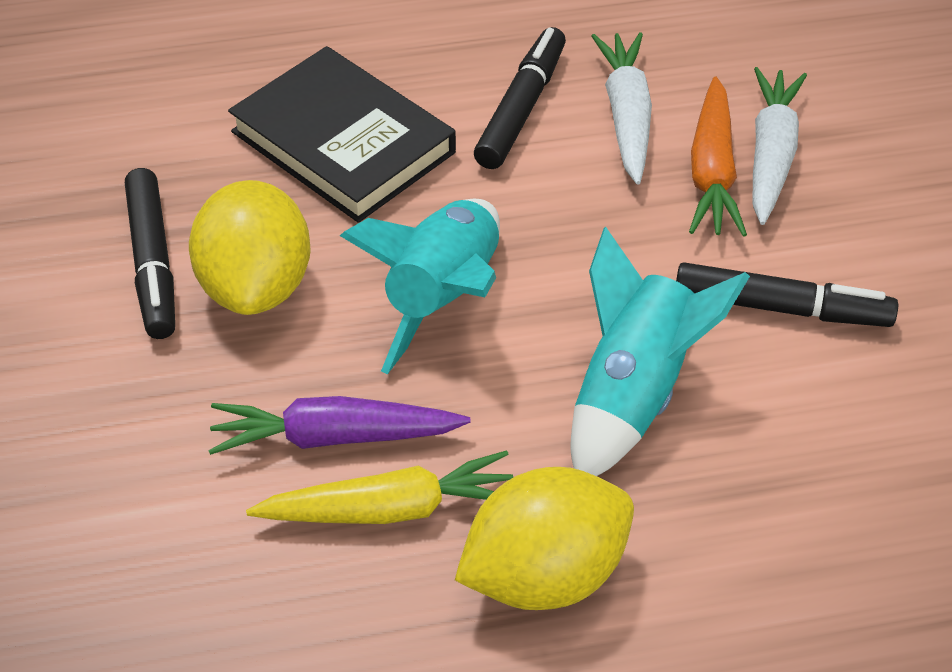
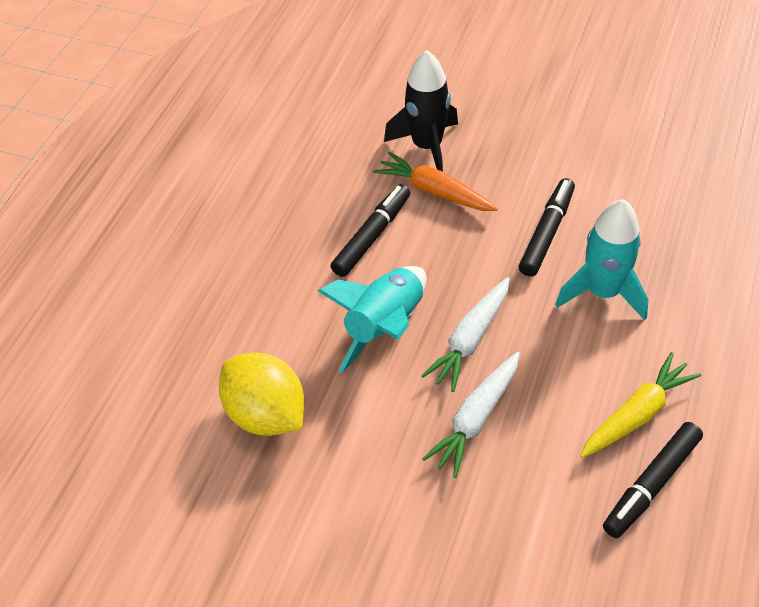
black book: [228,46,456,223] = 1 -> none = 0
black rocket: none = 0 -> [384,50,458,171] = 1
purple carrot: [208,396,471,455] = 1 -> none = 0
yellow lemon: [189,180,311,315] [455,467,634,610] = 2 -> [219,352,304,436] = 1

